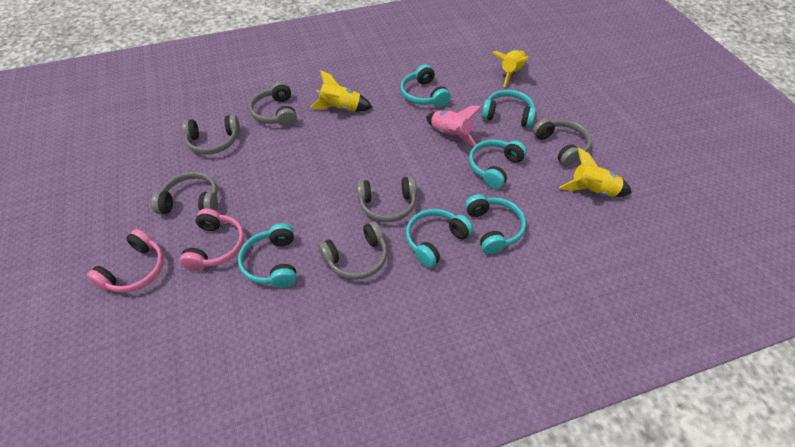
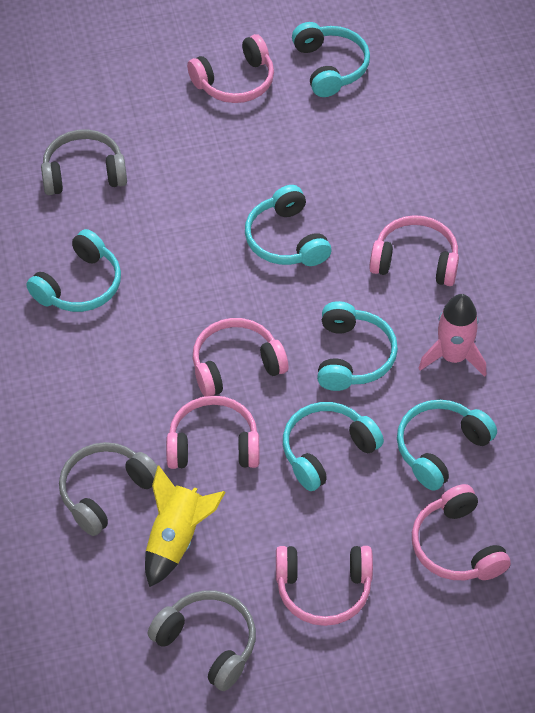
grey headphones: [151,172,218,214] [182,115,240,155] [249,82,297,127] [318,221,387,280] [357,176,416,222] [533,118,591,166] = 6 -> [41,129,127,195] [59,442,157,536] [148,590,256,691] = 3
pink headphones: [87,229,164,293] [180,208,245,271] = 2 -> [166,396,260,469] [187,34,274,103] [193,318,288,396] [276,546,373,626] [369,215,459,286] [412,484,511,580] = 6
yellow rocket: [310,70,373,112] [492,49,529,87] [559,148,632,197] = 3 -> [145,465,225,587] = 1

